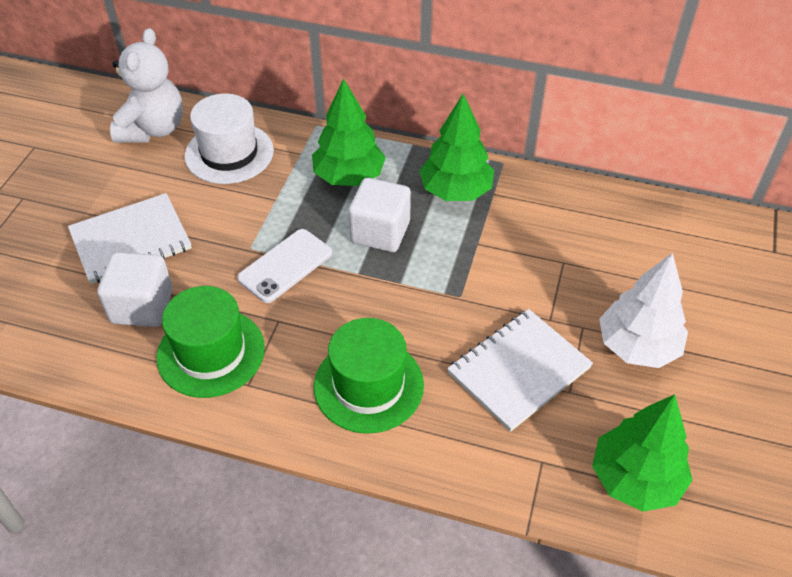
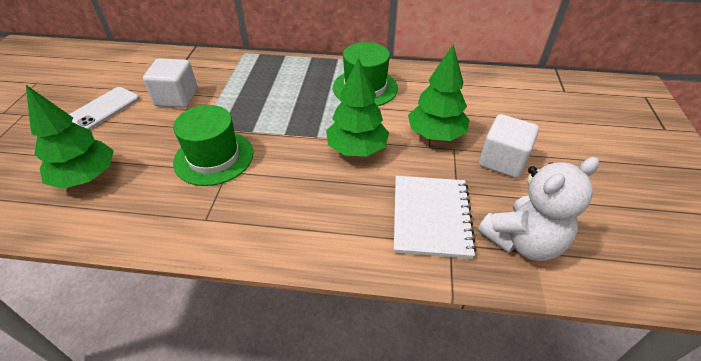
white hat: [185,94,274,184] = 1 -> none = 0
white notebook: [68,193,192,284] [447,309,593,432] = 2 -> [394,176,476,259] = 1
white tree: [599,253,688,368] = 1 -> none = 0

